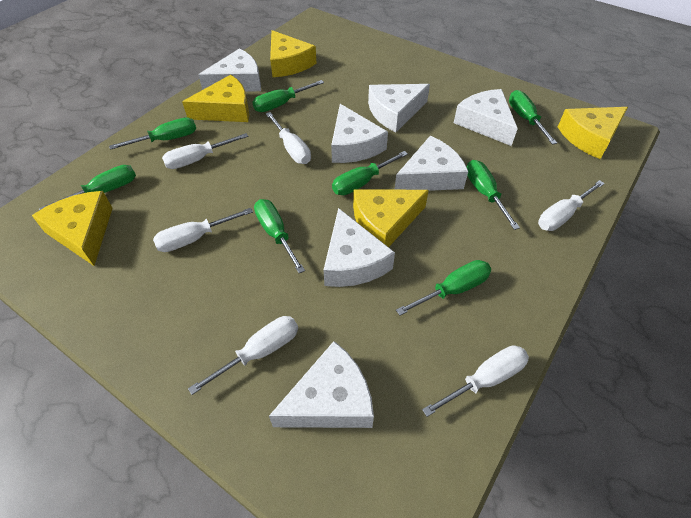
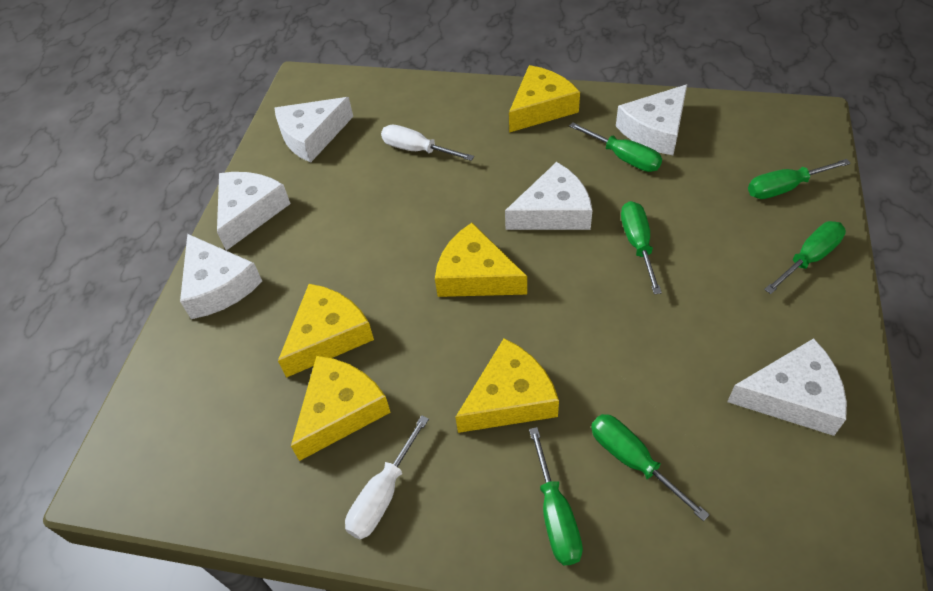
green screwdriver: [39,165,136,210] [109,117,196,150] [252,80,324,112] [254,199,305,273] [332,151,408,195] [396,260,491,316] [467,160,520,230] [509,90,557,144] = 8 -> [529,427,583,565] [569,122,662,172] [591,414,710,521] [621,201,662,294] [748,159,851,199] [764,221,846,294] = 6
white cheese: [198,48,261,92] [269,341,374,428] [324,208,395,287] [331,104,388,163] [368,84,430,132] [395,136,468,191] [454,89,518,146] = 7 -> [180,234,262,319] [217,172,291,251] [275,97,353,163] [505,162,592,230] [616,84,687,155] [727,338,847,436] = 6
white screwdriver: [153,208,253,252] [162,133,248,169] [188,316,298,395] [266,112,311,164] [422,345,529,417] [538,180,605,231] = 6 -> [345,415,429,540] [381,125,474,161] = 2

